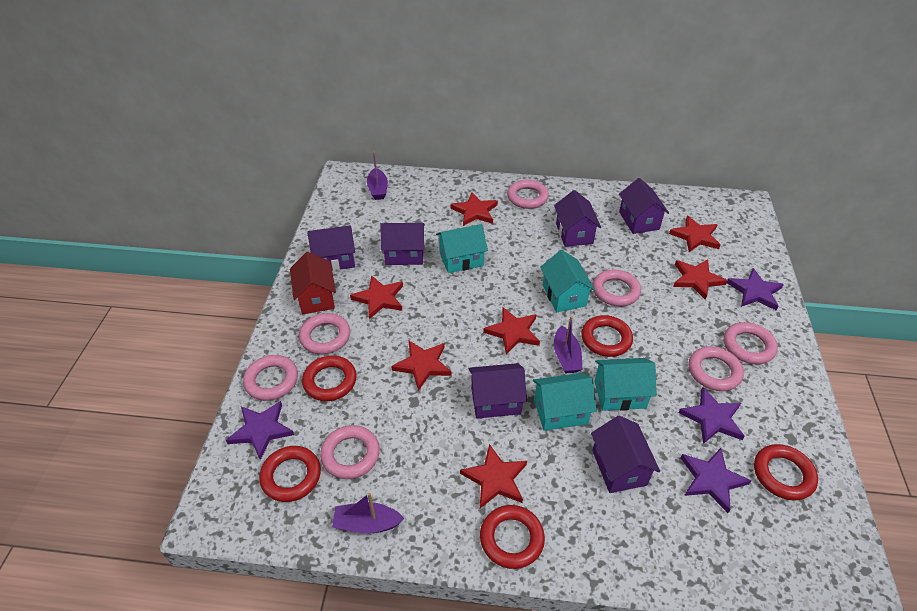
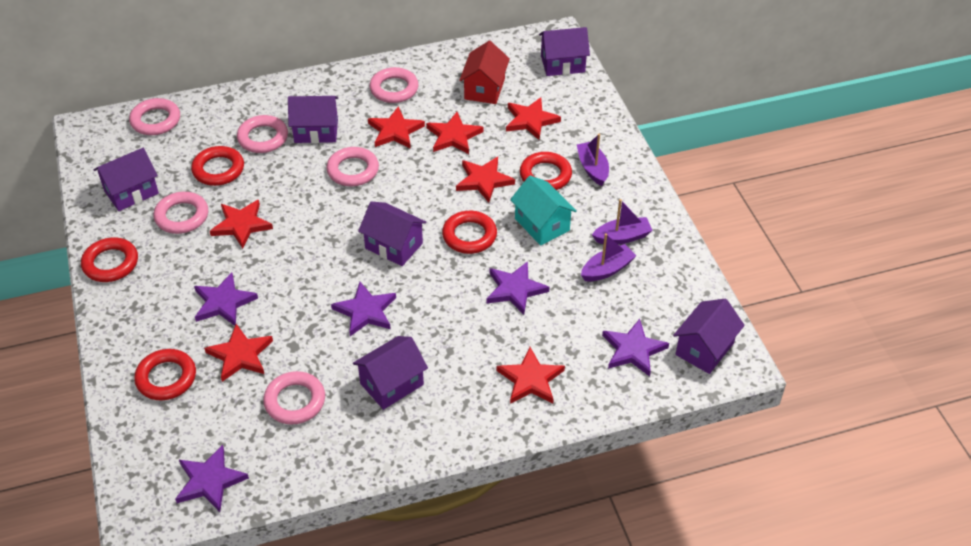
pink ring: [243,355,298,401] [299,313,350,355] [320,425,380,479] [507,180,549,209] [593,269,641,306] [689,346,744,391] [724,322,778,364] = 7 -> [129,98,180,135] [154,192,208,234] [237,115,288,153] [263,371,325,425] [326,147,379,186] [369,67,419,103] = 6
purple star: [226,401,294,460] [678,388,745,444] [680,448,752,513] [727,268,784,310] = 4 -> [175,445,249,512] [194,273,258,326] [331,282,396,336] [486,261,549,315] [602,319,669,376] = 5
turquoise house: [436,224,488,273] [533,373,597,431] [540,250,595,313] [595,358,657,411] = 4 -> [510,175,576,245] = 1

